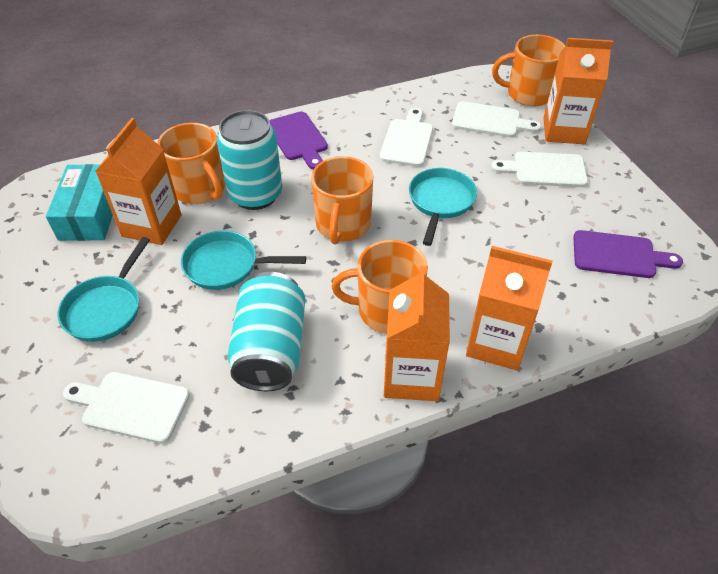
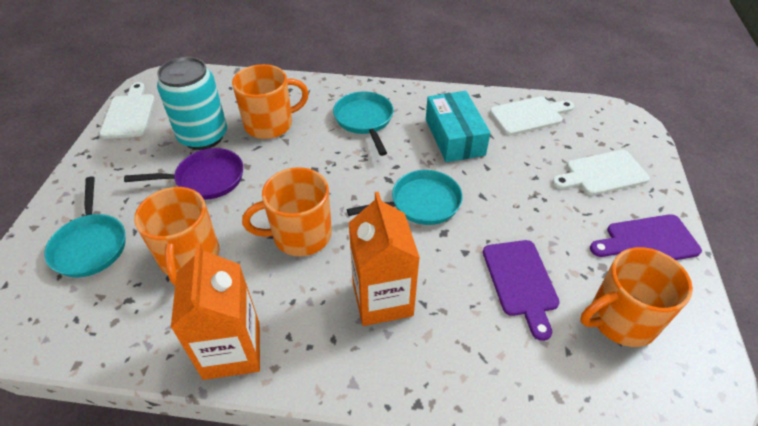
orange carton: [95,118,182,245] [384,266,450,401] [466,246,553,370] [543,38,613,145] = 4 -> [171,243,260,380] [349,191,420,326] = 2
purple pan: none = 0 -> [124,148,243,200] = 1
turquoise can: [217,110,282,210] [227,272,306,391] = 2 -> [157,57,227,150] = 1
white cutting board: [63,372,190,443] [380,108,433,167] [452,101,541,137] [491,152,588,187] = 4 -> [100,82,155,139] [490,97,574,135] [552,150,650,195] = 3

